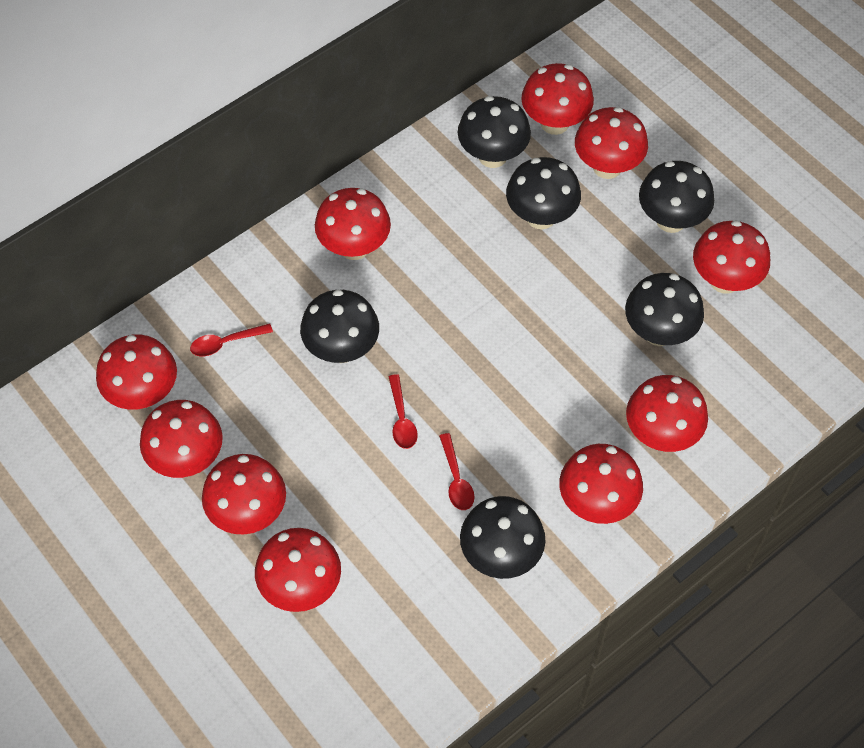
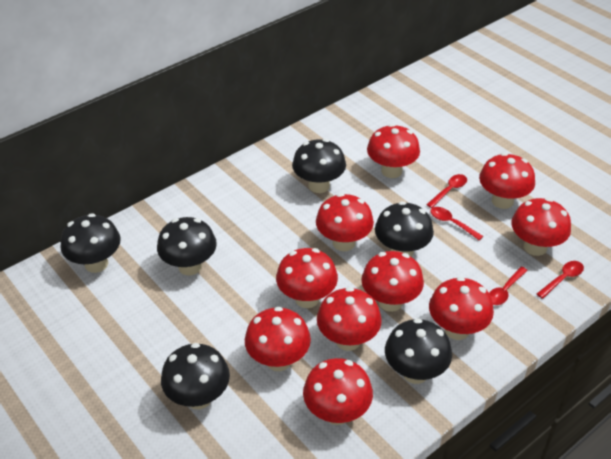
red spoon: [190,324,273,356] [388,374,418,449] [439,433,475,510] = 3 -> [426,174,467,208] [430,207,483,241] [489,267,528,305] [537,261,584,299] = 4

